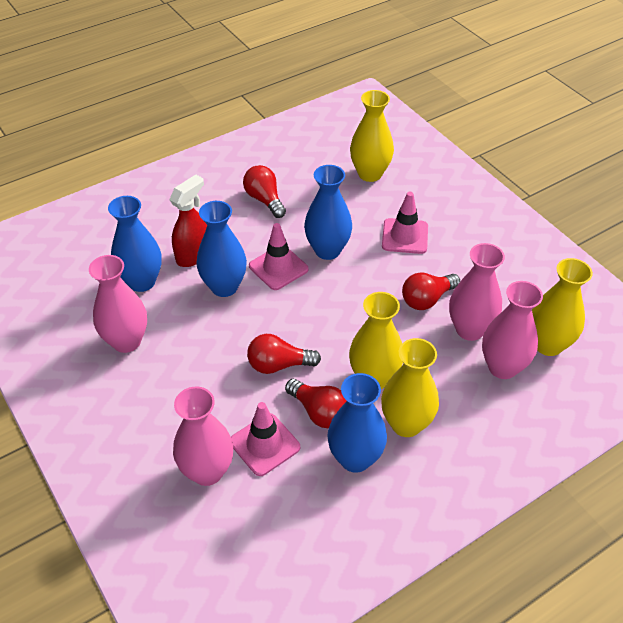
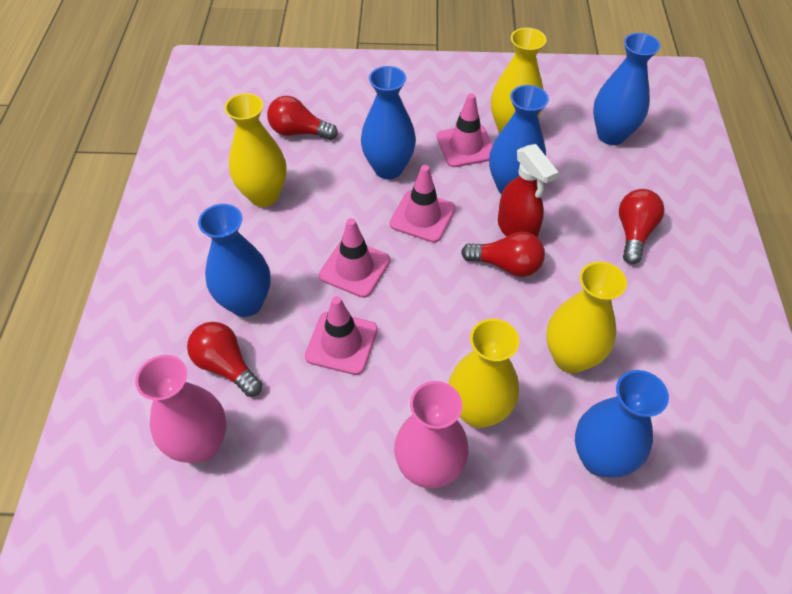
blue vase: [108,196,162,292] [196,201,247,297] [304,165,352,260] [327,373,387,473] = 4 -> [198,204,271,317] [361,66,416,179] [489,85,549,195] [575,370,669,478] [593,33,660,145] = 5
pink traffic cone: [231,402,300,476] [249,223,308,290] [382,192,428,254] = 3 -> [305,296,378,375] [319,218,390,298] [390,165,456,243] [437,93,493,167] = 4
pink vase: [89,255,147,353] [173,386,233,486] [449,243,505,341] [482,281,543,379] = 4 -> [135,355,227,463] [394,381,469,488] = 2

